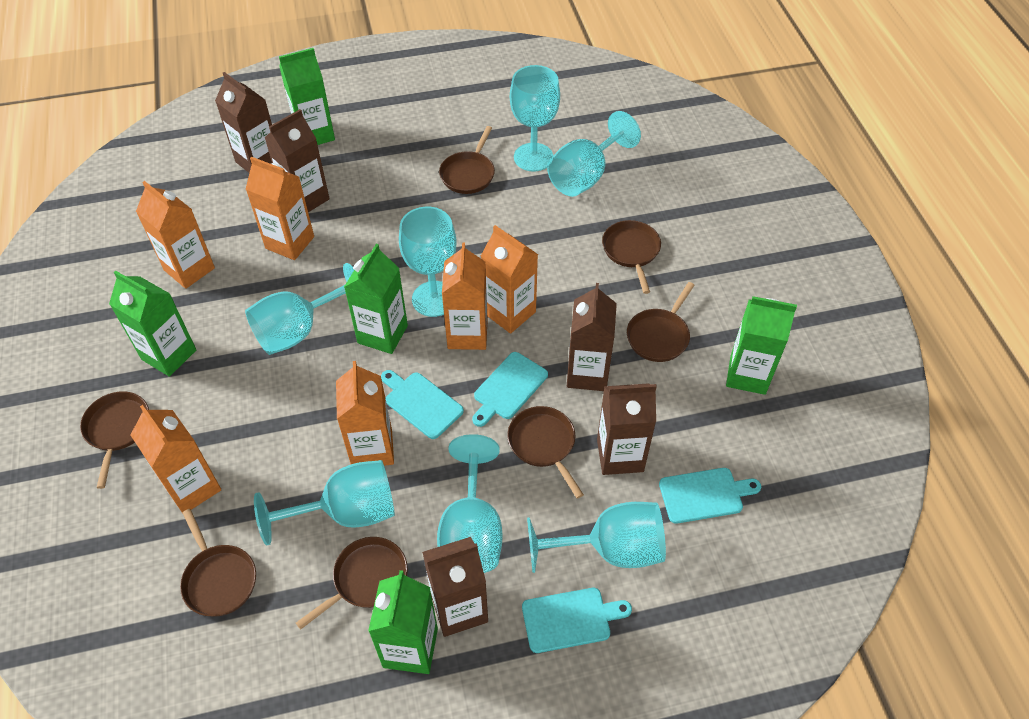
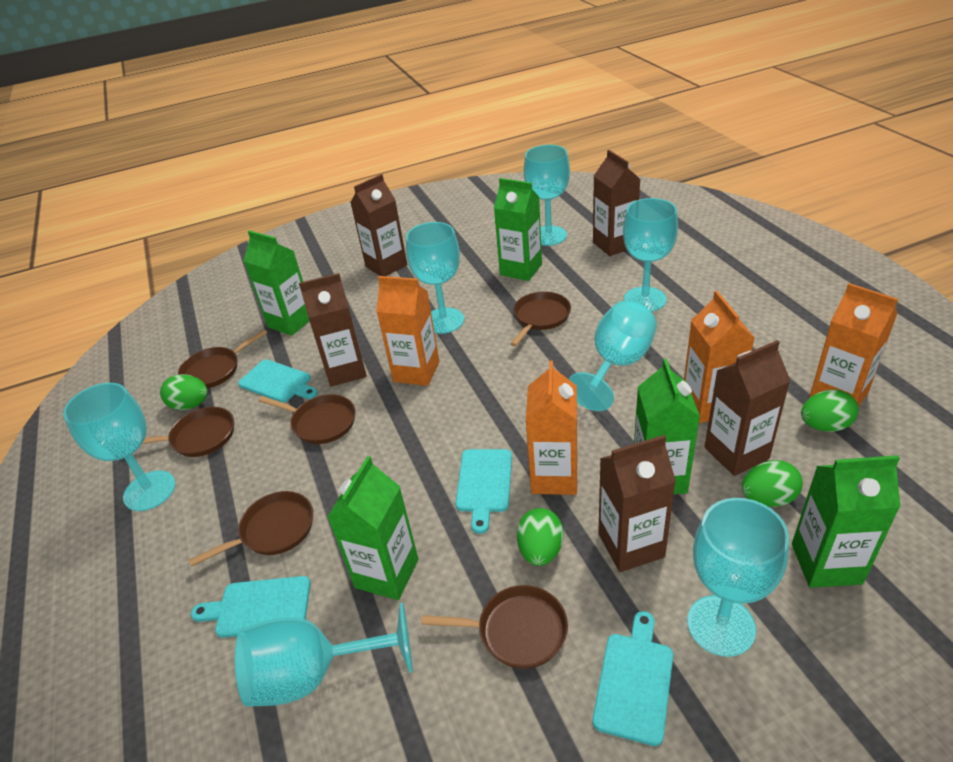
brown pan: [80,391,149,489] [180,509,256,617] [296,537,408,630] [439,126,495,194] [507,406,584,498] [602,220,661,294] [627,282,695,362] = 7 -> [142,407,234,457] [178,329,267,389] [189,491,313,567] [259,394,356,444] [421,585,568,669] [510,291,571,346] = 6
green egg: none = 0 -> [160,374,208,410] [517,508,564,566] [742,460,803,507] [801,390,858,432] = 4
orange carton: [130,405,221,514] [136,181,215,289] [246,157,314,260] [336,361,394,466] [442,243,488,350] [481,225,538,334] = 6 -> [376,276,439,386] [526,360,577,495] [684,291,755,423] [809,283,898,406] = 4

